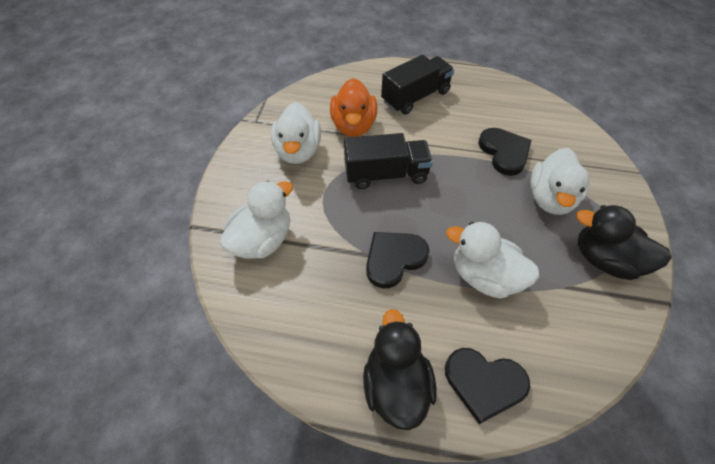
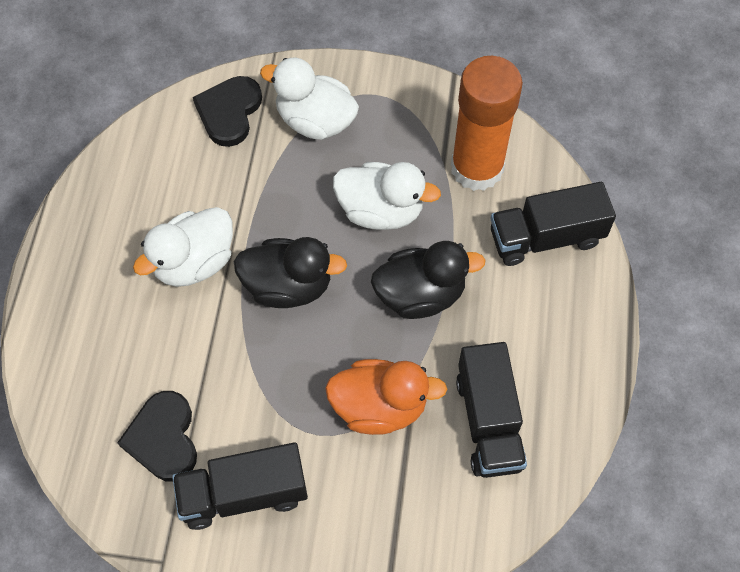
black heart: [366,232,430,288] [445,348,530,424] [478,128,531,176] = 3 -> [117,391,197,482] [193,76,262,147] = 2
black truck: [344,133,433,189] [381,55,454,115] = 2 -> [172,442,308,530] [456,342,527,478] [490,182,616,266] = 3
orange glue stick: none = 0 -> [451,56,523,191] = 1
white duck: [220,181,293,259] [271,102,321,164] [446,222,540,299] [530,148,590,215] = 4 -> [133,207,233,287] [260,58,359,140] [333,162,441,230] = 3

